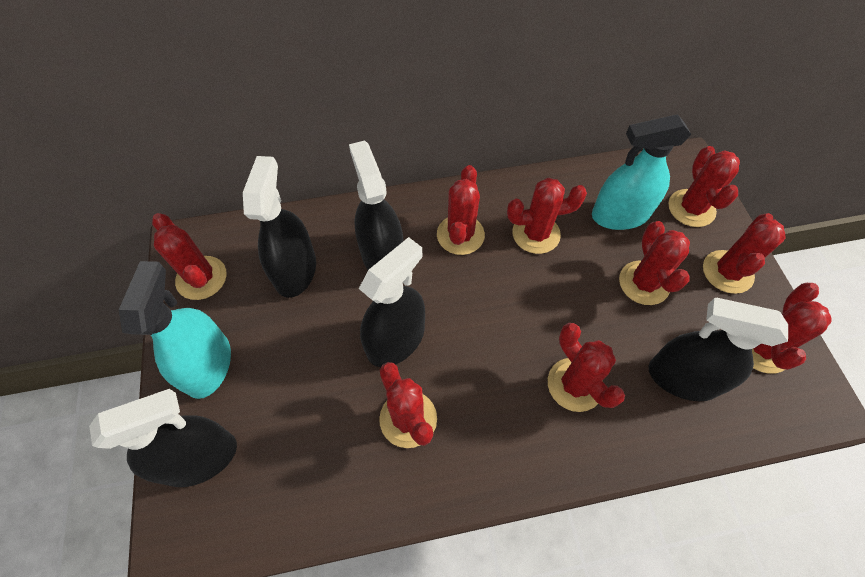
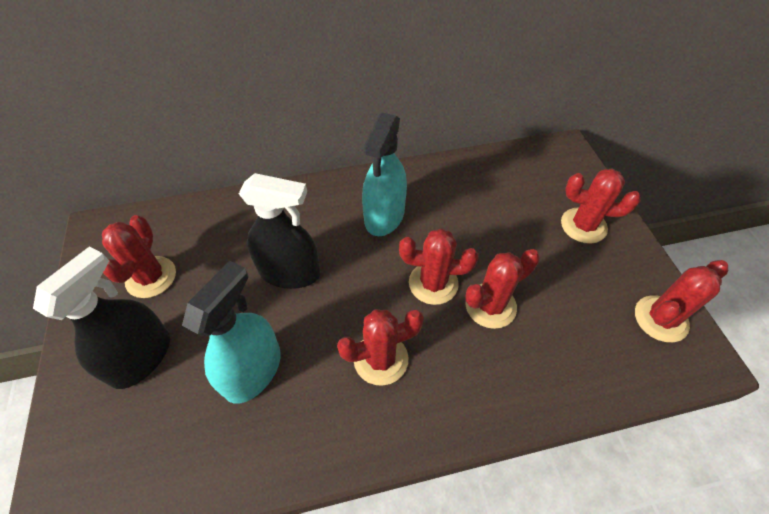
black spray bottle: [89,389,237,487] [243,156,316,298] [349,140,404,270] [359,237,425,367] [649,298,788,401] = 5 -> [33,246,170,389] [239,173,320,289] = 2
red cactus: [152,213,227,300] [379,362,437,448] [437,165,485,255] [507,178,587,254] [548,323,625,412] [619,221,690,305] [669,146,740,227] [703,213,785,294] [752,283,832,374] = 9 -> [102,215,176,298] [337,309,424,386] [399,228,478,305] [465,249,540,329] [561,169,640,244] [635,260,728,342] = 6

